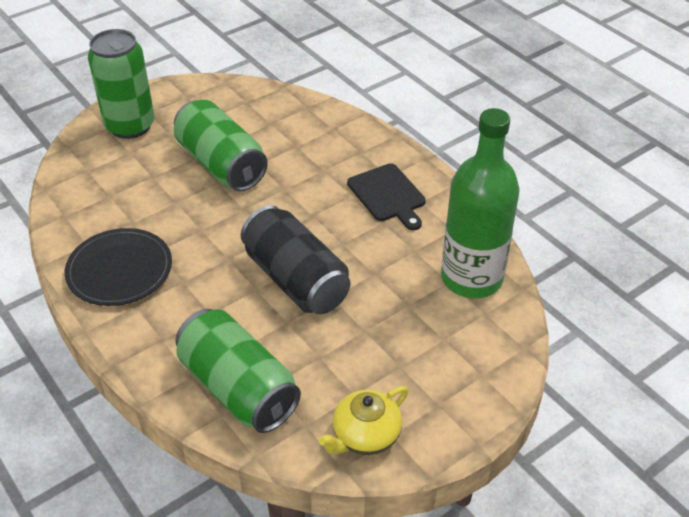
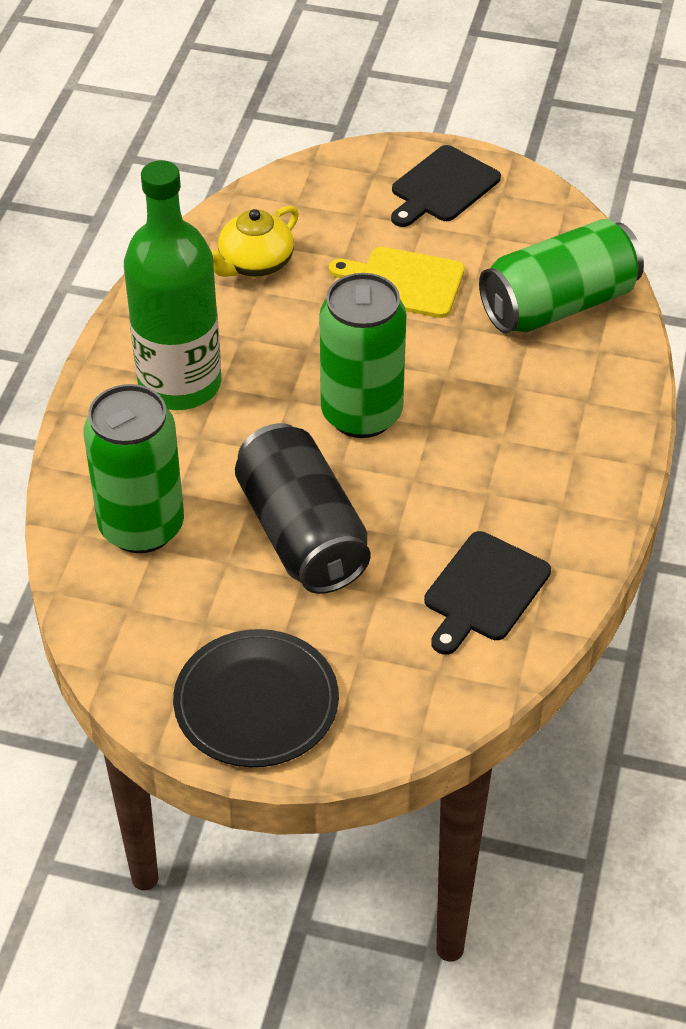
black cutting board: [347,163,426,230] = 1 -> [391,145,501,227] [424,531,551,655] = 2
yellow cutting board: none = 0 -> [329,247,465,318] = 1

